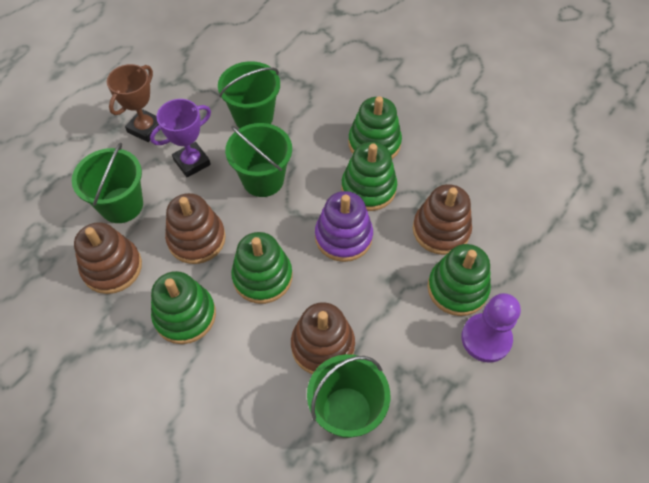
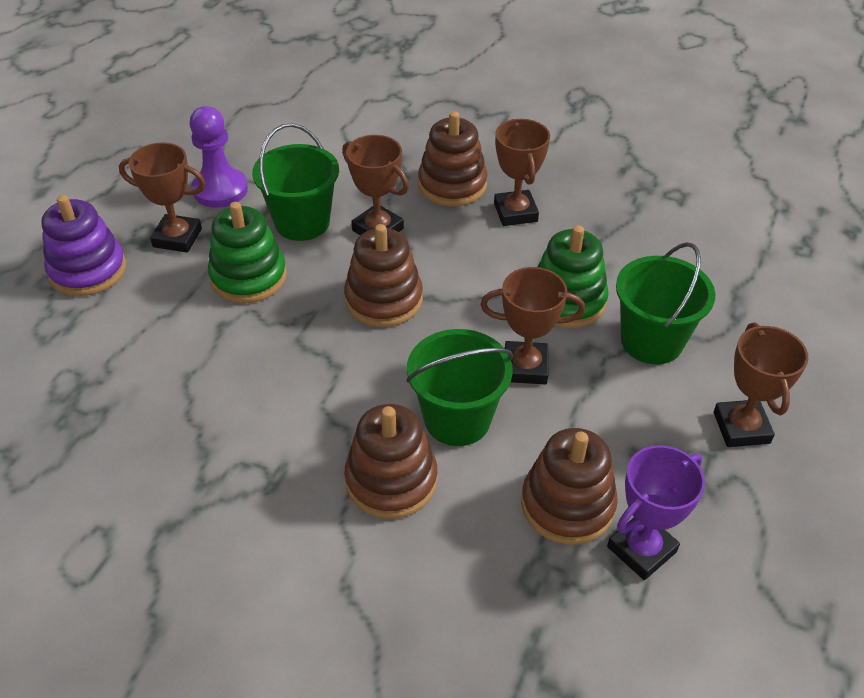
brown trophy: [107,64,159,142] = 1 -> [119,142,206,253] [342,135,409,235] [480,267,585,384] [494,119,550,226] [714,322,808,447] = 5
green bucket: [72,143,143,223] [218,61,280,128] [225,123,292,197] [307,354,390,438] = 4 -> [252,123,339,241] [406,329,513,446] [616,242,715,364] = 3
green stacking toy: [151,271,216,344] [231,232,292,304] [341,142,397,211] [348,96,402,159] [428,244,491,316] = 5 -> [208,202,287,303] [537,225,609,328] = 2

